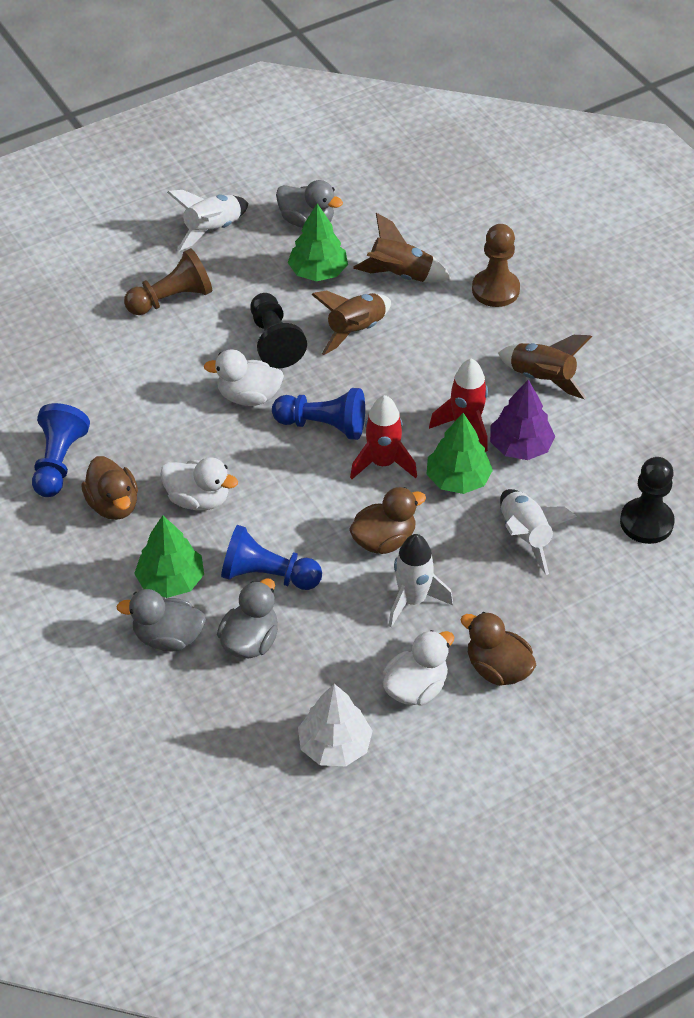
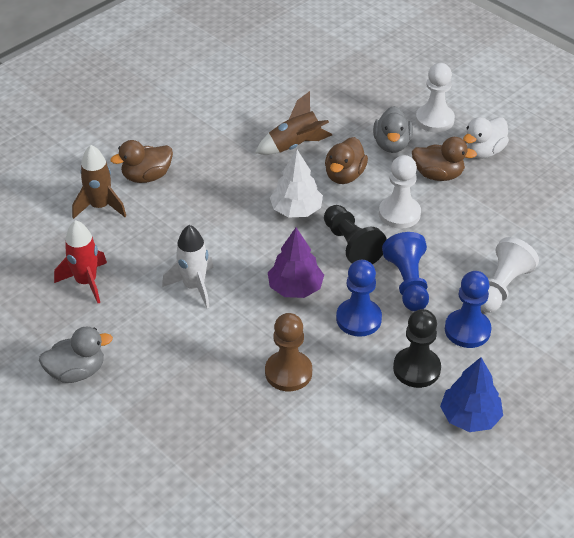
blue tree: none = 0 -> [440,357,503,432] = 1
brown pawn: [124,248,212,315] [472,224,520,307] = 2 -> [265,313,312,391] = 1
brown rocket: [311,290,391,355] [353,213,451,282] [498,335,592,399] = 3 -> [72,145,126,219] [256,91,332,155] = 2
green tree: [134,516,204,598] [288,203,348,281] [426,413,493,494] = 3 -> none = 0
grey duck: [117,589,206,651] [217,578,278,658] [276,180,343,228] = 3 -> [39,327,113,383] [373,106,413,153] = 2
red rocket: [350,395,417,479] [429,359,488,452] = 2 -> [54,220,107,303] = 1
white duck: [160,457,238,511] [204,349,284,406] [383,630,454,705] = 3 -> [463,117,509,159] = 1
white pawn: none = 0 -> [379,155,421,229] [416,63,455,132] [481,237,539,313] = 3
white rocket: [167,190,248,251] [388,534,453,627] [500,489,577,575] = 3 -> [162,225,214,308] = 1

